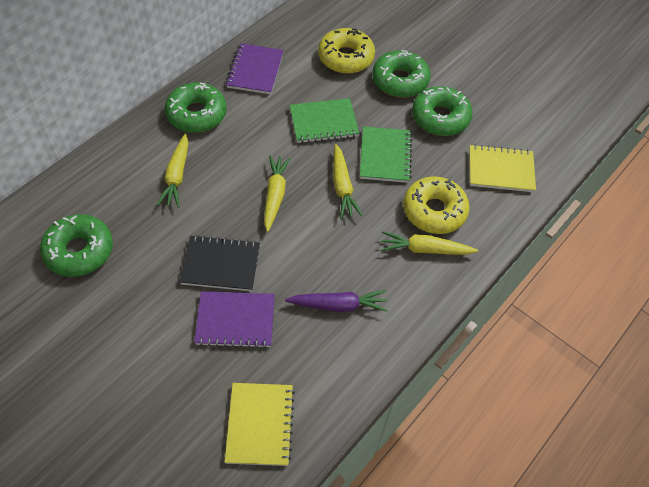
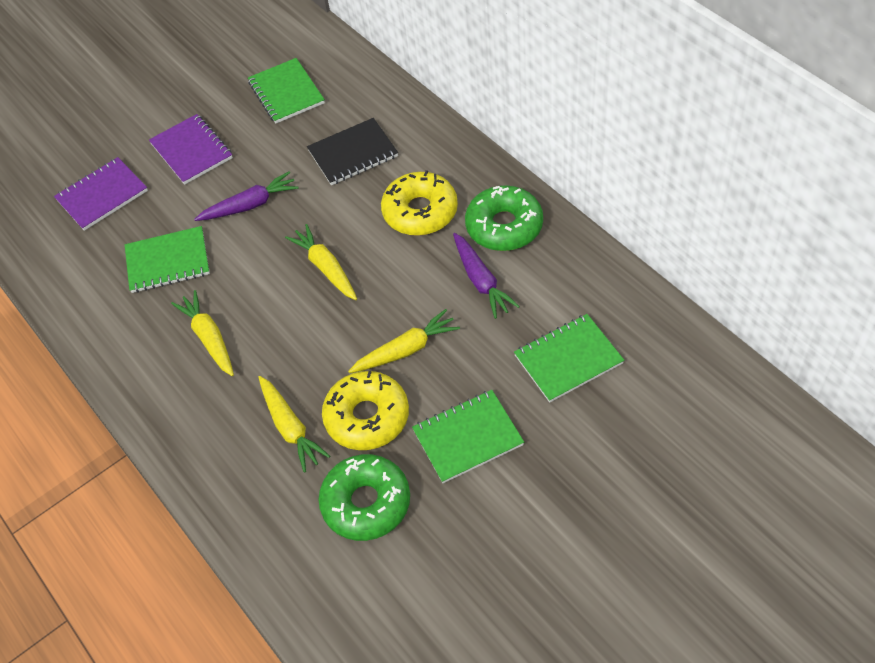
green donut: [40,214,113,277] [165,82,227,133] [372,50,431,98] [412,86,473,136] = 4 -> [318,454,410,541] [465,185,543,251] = 2
green notebook: [290,98,359,143] [360,126,412,183] = 2 -> [125,226,210,293] [248,58,325,123] [412,390,524,483] [514,314,624,403] = 4
purple carrot: [285,290,388,312] = 1 -> [194,172,298,221] [453,233,520,319] = 2
yellow notebook: [225,383,295,466] [469,144,536,192] = 2 -> none = 0

